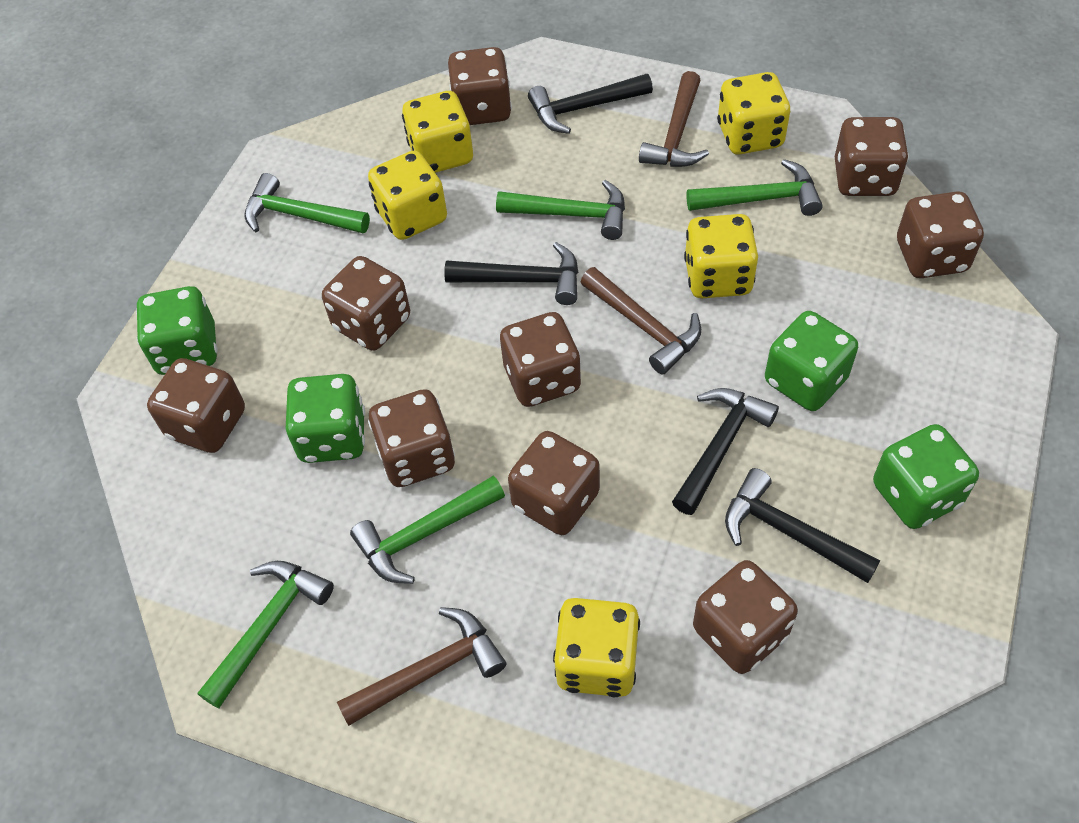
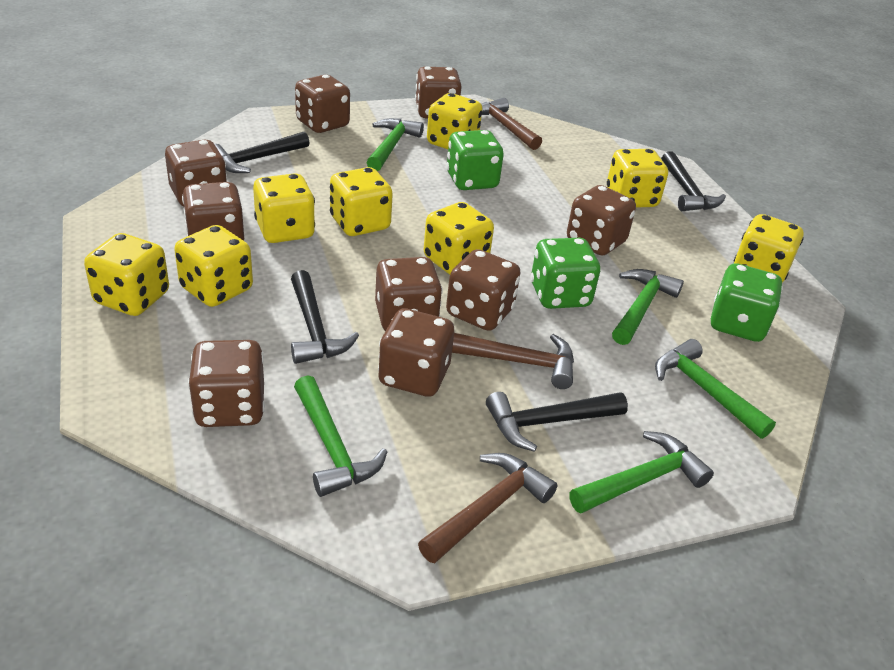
green dice: [136,286,218,375] [286,374,365,463] [765,311,858,411] [873,424,979,529] = 4 -> [446,130,504,190] [531,238,600,309] [711,263,783,342] = 3
yellow dice: [368,151,447,240] [402,91,473,173] [553,598,640,697] [684,214,758,298] [717,72,790,155] = 5 -> [84,233,169,316] [174,225,253,307] [253,173,315,243] [330,167,393,236] [424,202,494,275] [427,93,482,149] [607,149,668,208] [734,214,804,283] = 8

